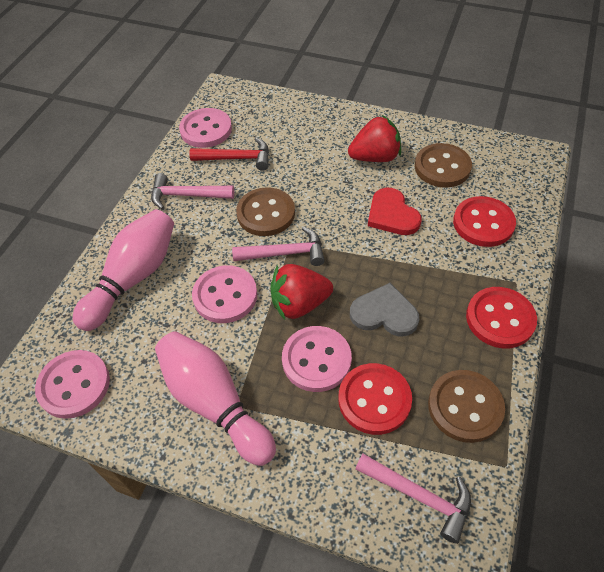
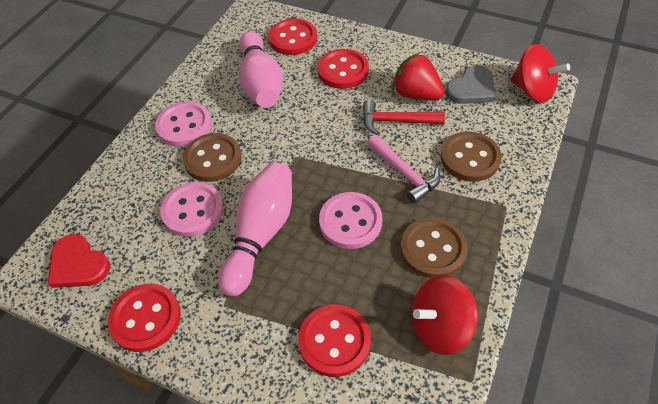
pink button: [35,350,110,419] [179,108,232,148] [192,265,257,323] [282,326,352,392] = 4 -> [155,102,212,147] [160,182,224,237] [319,192,383,249] = 3
pink hammer: [151,173,234,209] [232,226,325,266] [356,454,471,544] = 3 -> [367,135,441,204] = 1
red button: [339,363,412,435] [453,196,516,247] [466,287,537,348] = 3 -> [108,284,181,352] [268,19,317,55] [298,305,371,377] [317,49,369,89] = 4
red spinning top: none = 0 -> [412,275,478,355] [510,44,570,103] = 2
red strawberry: [270,264,333,320] [348,115,401,162] = 2 -> [392,53,445,100] = 1

